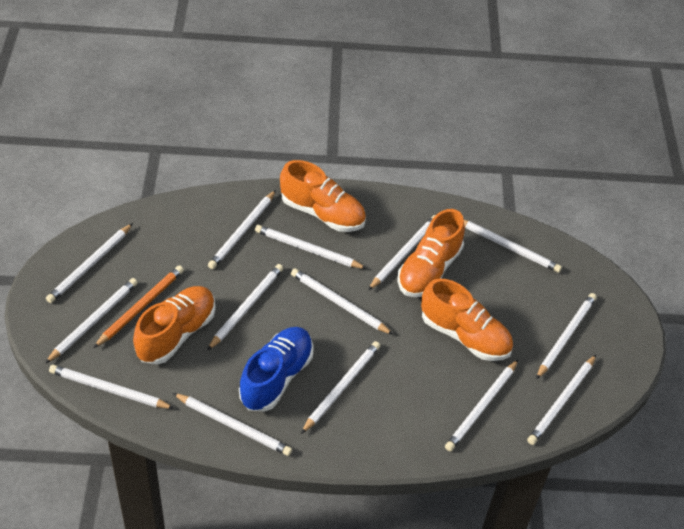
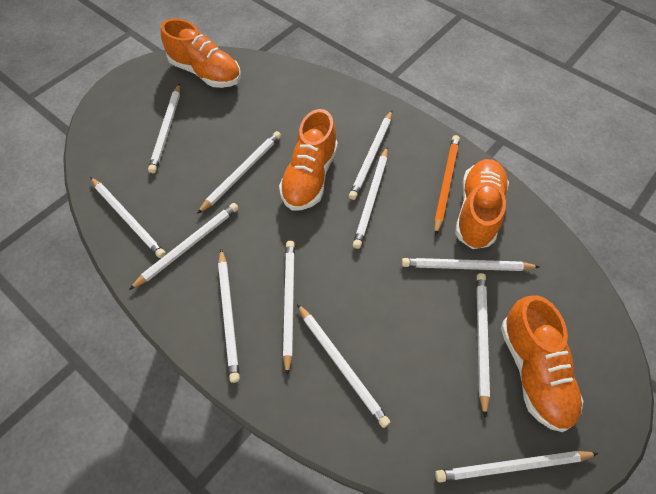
blue shoe: [239,327,314,412] = 1 -> none = 0
white pencil: [45,278,138,364] [46,223,133,303] [49,365,174,409] [173,393,292,456] [207,264,283,351] [208,190,276,269] [255,225,367,269] [291,268,394,335] [301,341,380,434] [368,215,436,290] [445,359,518,451] [464,220,562,273] [527,355,596,445] [536,293,597,379] = 14 -> [90,177,166,258] [129,203,239,290] [148,83,180,173] [197,131,281,214] [218,249,240,383] [283,241,295,376] [297,304,390,428] [349,110,392,200] [353,147,388,249] [402,258,539,271] [435,451,598,482] [477,273,490,418] = 12

